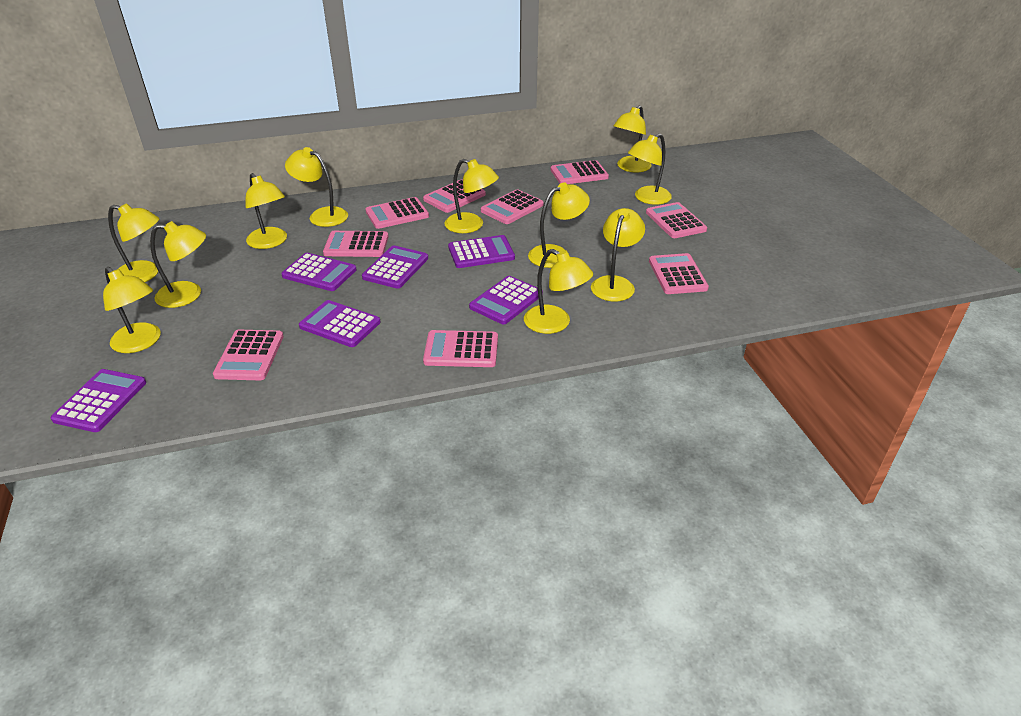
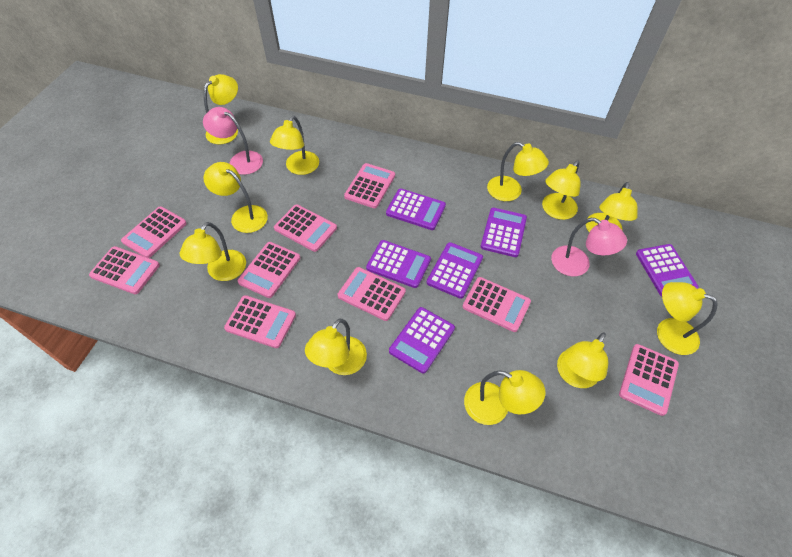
pink lamp: none = 0 -> [203,107,263,175] [551,218,627,276] = 2

